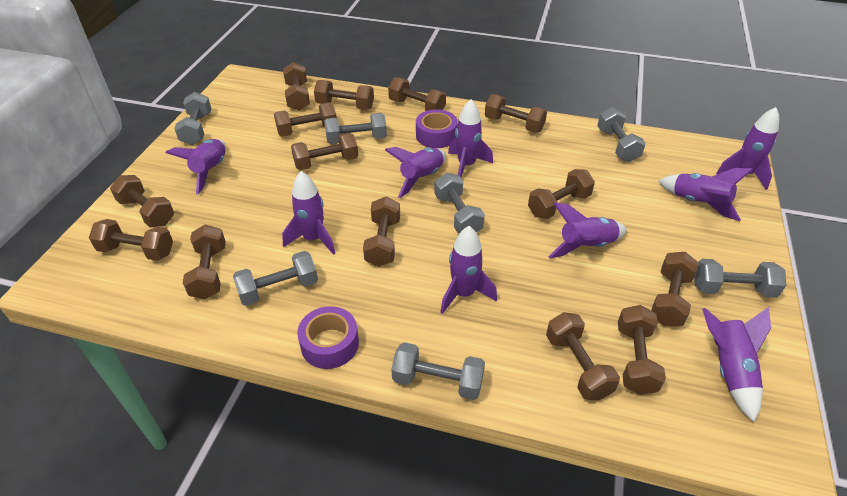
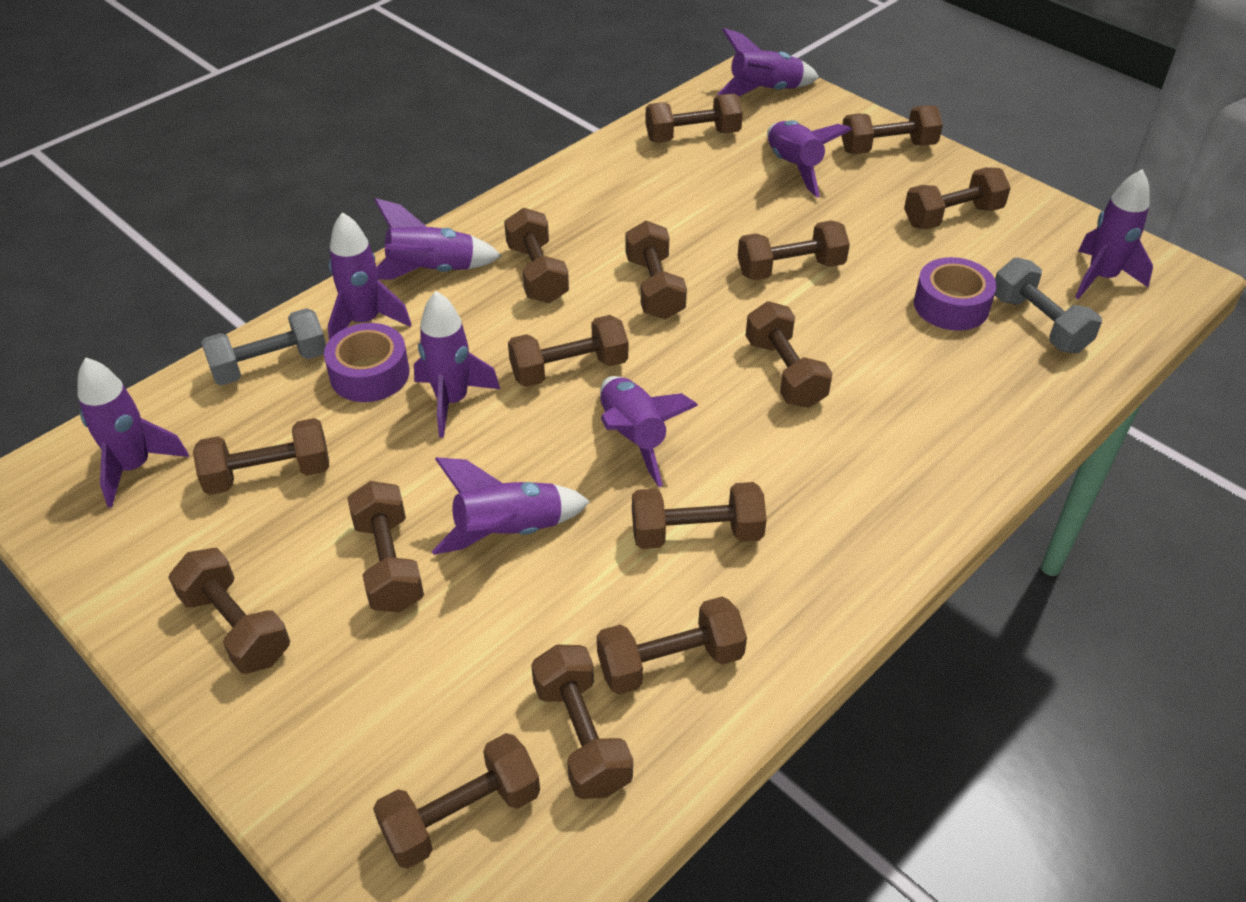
brown dumbbell: [89,219,173,261] [110,175,174,227] [183,224,226,299] [274,102,337,137] [283,62,310,111] [291,133,358,170] [314,80,374,110] [363,197,400,267] [388,77,446,111] [485,94,547,133] [528,169,595,219] [546,312,620,400] [618,305,666,395] [651,252,699,326] = 14 -> [168,548,290,674] [193,418,329,495] [347,481,424,612] [373,733,540,868] [504,208,569,303] [508,315,628,387] [531,645,633,799] [597,597,747,694] [626,221,687,320] [632,482,767,549] [645,94,743,143] [738,221,850,281] [745,301,833,408] [841,105,943,154] [904,167,1011,229] = 15
grey dumbbell: [174,92,211,145] [233,251,318,306] [324,113,387,144] [391,342,485,400] [434,173,485,234] [597,107,646,162] [694,259,786,298] = 7 -> [201,308,326,386] [995,258,1102,353] = 2

